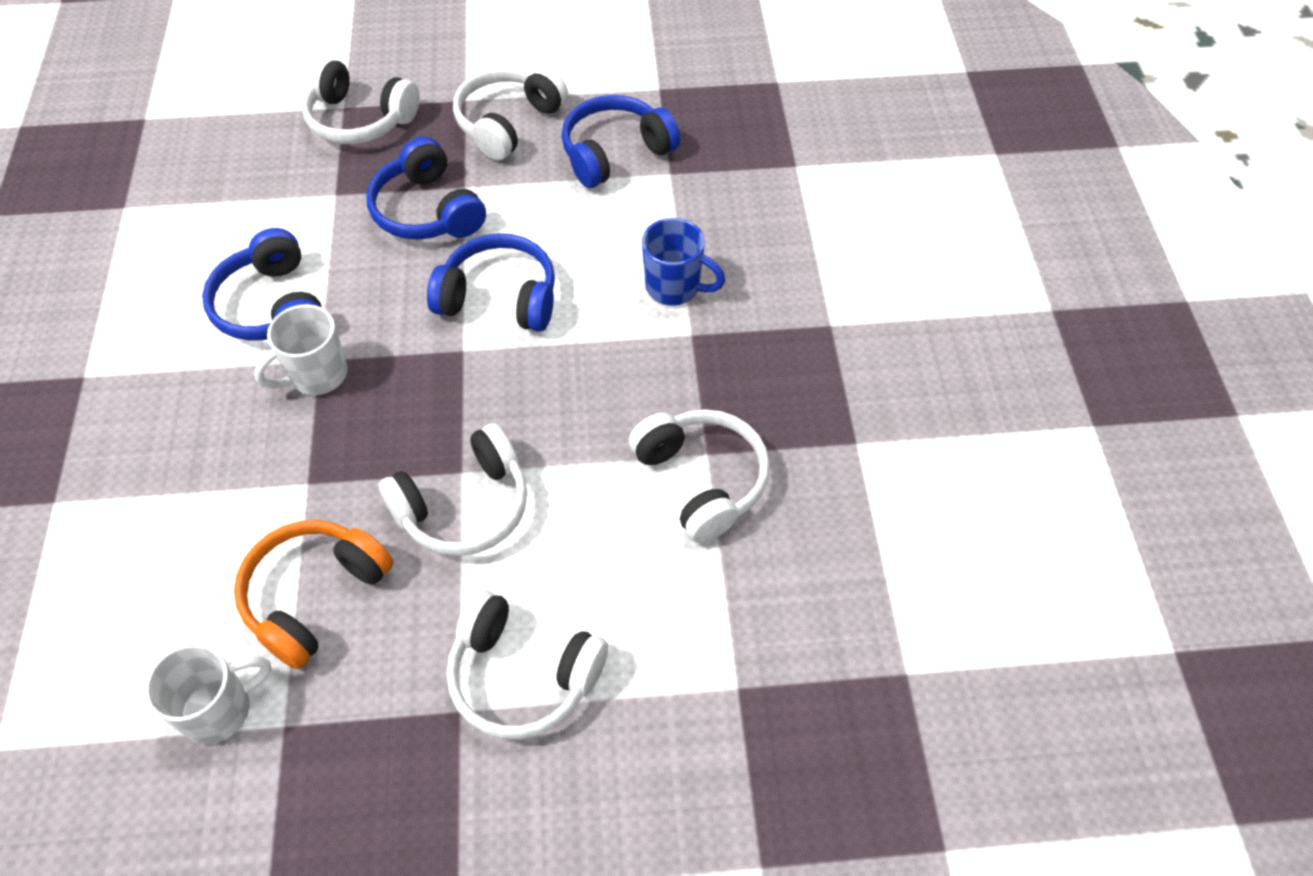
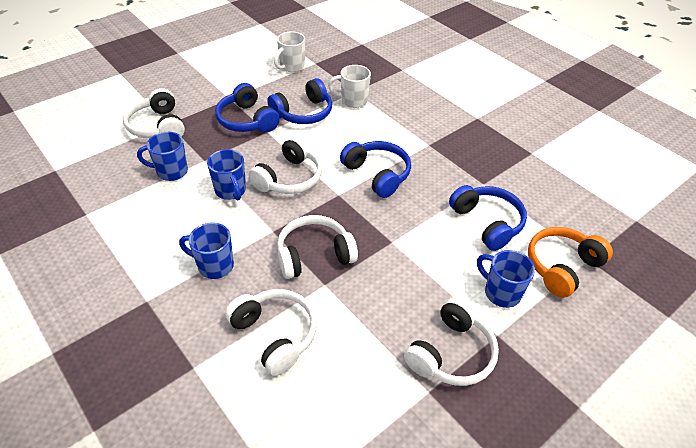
blue mug: [642,218,725,306] = 1 -> [137,132,188,181] [179,223,234,279] [207,149,246,200] [477,250,535,308] = 4

